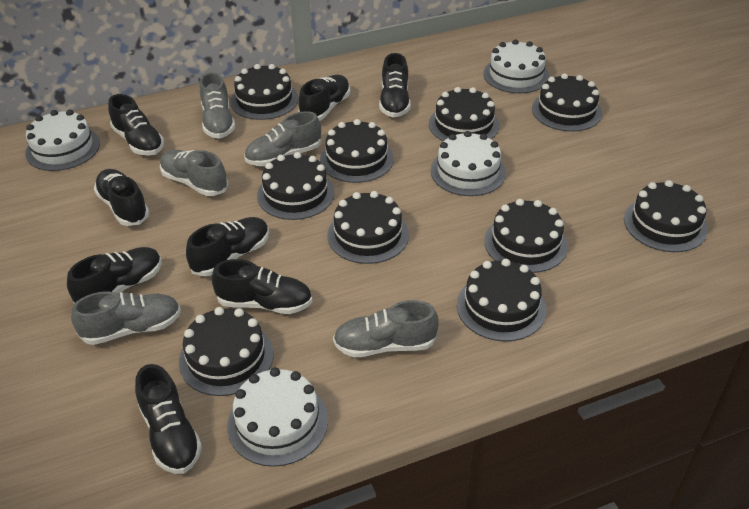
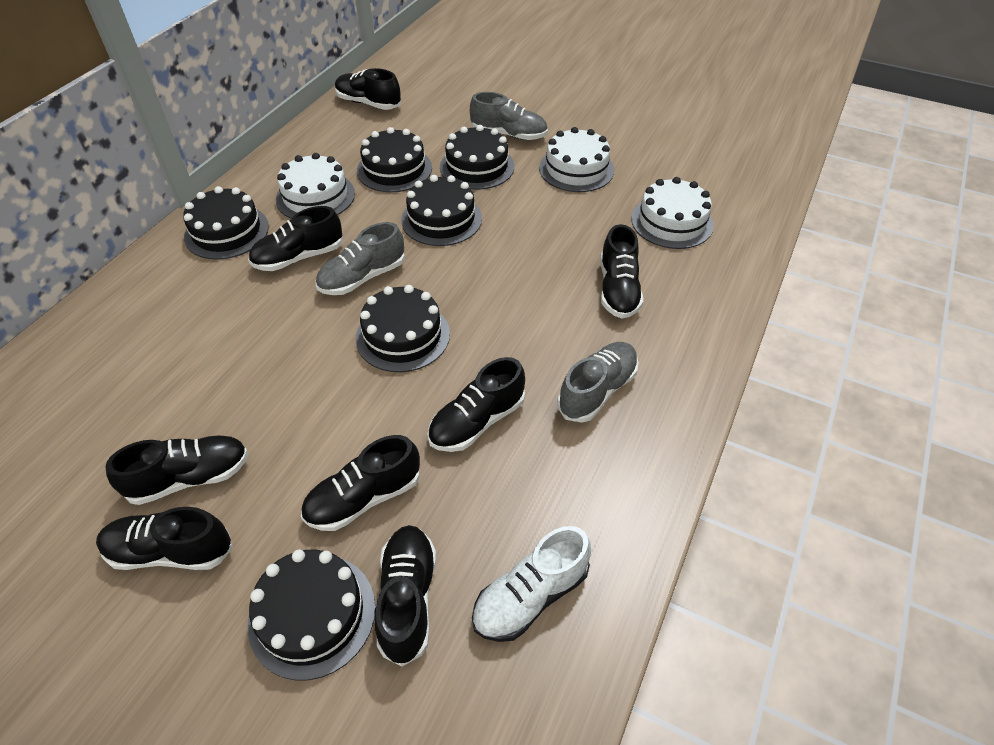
black cake: [179,307,274,396] [231,64,298,120] [257,152,335,220] [320,119,394,183] [327,191,409,264] [429,87,499,141] [457,259,546,341] [484,199,568,273] [532,73,602,132] [624,180,708,252] = 10 -> [183,186,269,260] [248,549,375,681] [356,285,450,372] [357,127,432,192] [401,175,482,246] [440,125,514,190] = 6
grey shoe: [71,291,181,345] [160,150,228,196] [200,72,235,139] [244,111,321,166] [333,300,439,358] = 5 -> [316,222,405,295] [470,92,548,140] [557,342,638,423] = 3
white cake: [25,110,100,171] [227,367,328,467] [430,131,506,196] [483,39,549,93] = 4 -> [276,153,355,219] [539,127,614,192] [631,177,714,249] = 3
white shoe: none = 0 -> [472,526,591,642] = 1

